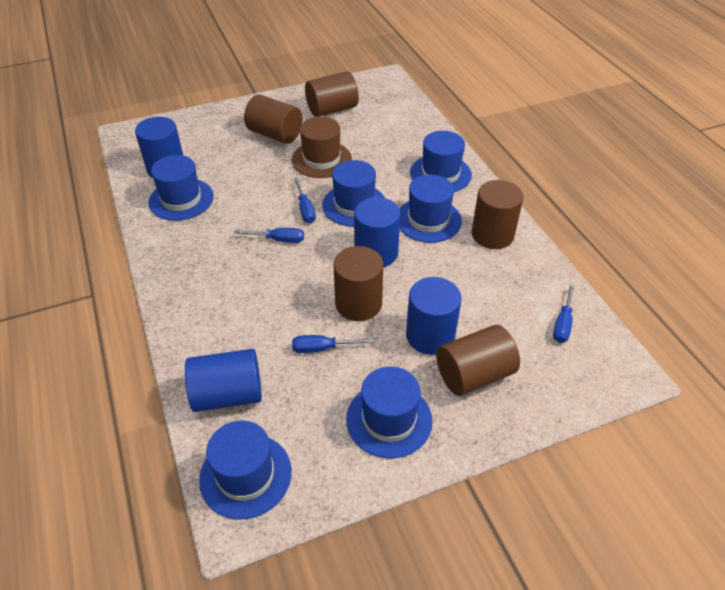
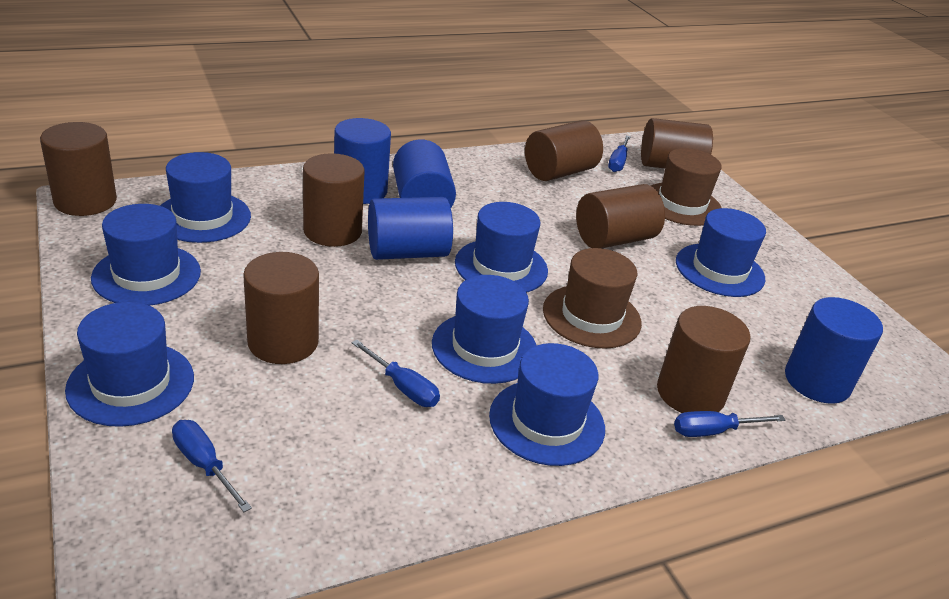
blue hat: [148,155,214,221] [199,421,292,519] [322,160,385,227] [346,366,433,459] [399,175,462,243] [410,131,472,192] = 6 -> [65,302,194,427] [91,204,201,306] [160,152,251,243] [432,275,537,384] [455,202,548,293] [489,343,605,466] [676,208,766,297] = 7
brown cylinder: [244,95,303,144] [305,71,359,117] [333,246,383,321] [436,325,520,396] [472,180,524,249] = 5 -> [40,122,117,216] [243,252,319,364] [303,153,365,247] [525,120,603,181] [576,184,665,248] [641,118,713,168] [657,306,750,413] = 7
brown hat: [292,117,352,178] = 1 -> [543,248,642,349] [651,148,722,226] = 2

